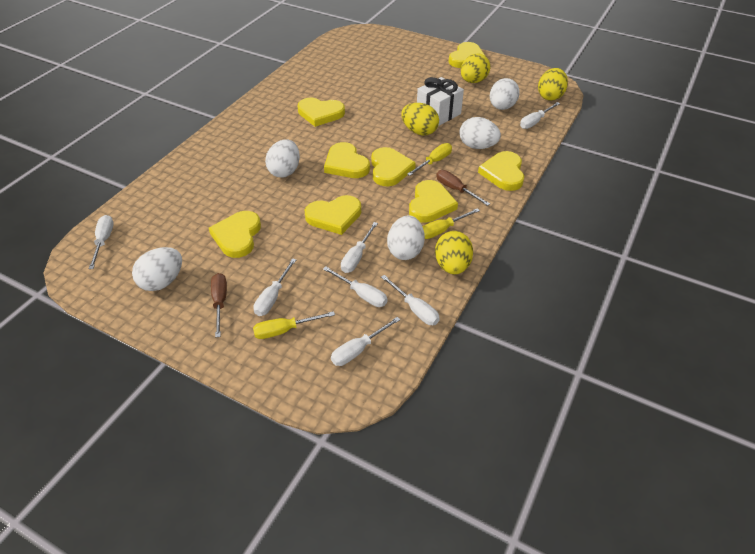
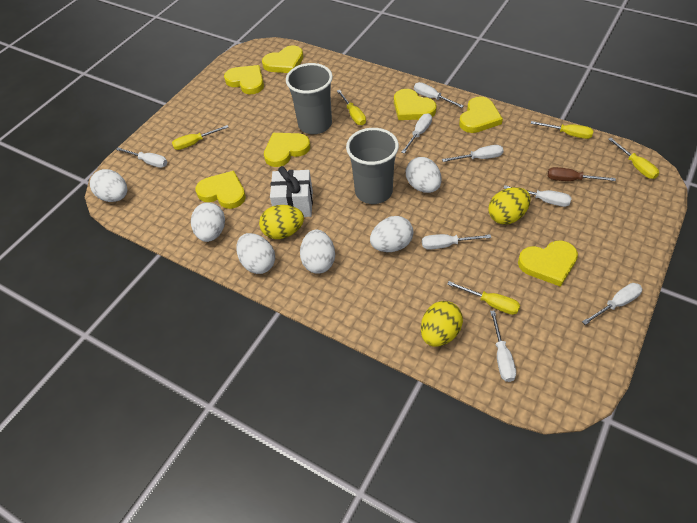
brown screwdriver: [211,273,227,337] [436,170,490,206] = 2 -> [548,167,616,181] = 1
grey cup: none = 0 -> [286,63,333,134] [346,128,399,204] = 2
white egg: [132,247,182,291] [265,139,300,178] [387,215,425,260] [459,117,501,149] [490,78,520,110] = 5 -> [90,169,127,202] [191,202,225,242] [236,233,275,274] [300,230,335,274] [370,216,414,252] [406,157,442,193] = 6
white screwdriver: [89,215,114,269] [253,258,296,316] [323,266,388,307] [331,317,400,366] [341,222,378,273] [381,275,440,325] [520,102,560,129] = 7 -> [116,147,167,168] [401,114,432,154] [414,82,463,108] [422,234,491,250] [442,145,503,162] [490,310,516,382] [504,185,571,207] [582,283,642,325] = 8
yellow egg: [401,103,439,136] [435,231,473,274] [461,53,490,83] [538,68,568,101] = 4 -> [259,205,304,239] [421,301,463,347] [488,187,531,225] = 3
yellow heart: [209,211,261,258] [297,98,345,127] [305,195,361,235] [324,142,370,178] [371,147,416,186] [409,180,458,223] [449,42,485,68] [478,151,524,191] = 8 -> [196,171,246,209] [224,65,264,94] [262,46,303,73] [264,133,310,167] [394,89,437,120] [459,96,503,133] [518,241,578,287] = 7
yellow screwdriver: [253,311,335,339] [407,143,452,176] [422,208,480,239] = 3 -> [172,125,229,150] [337,90,366,125] [447,281,520,315] [531,121,594,139] [608,138,659,179] = 5

